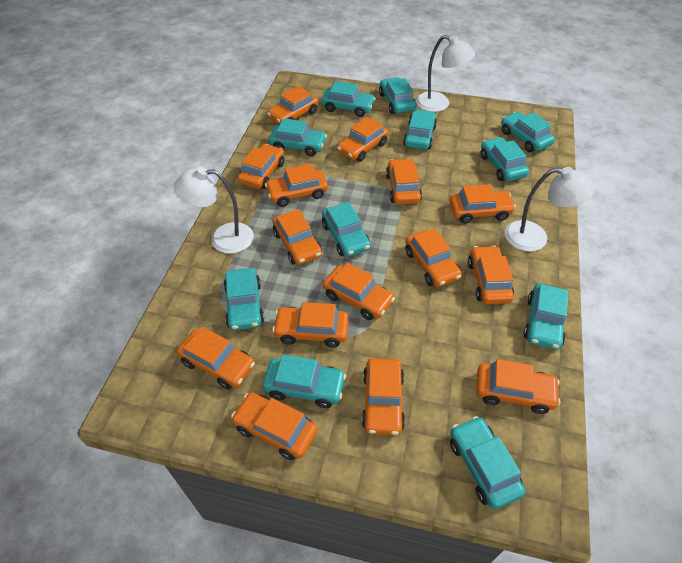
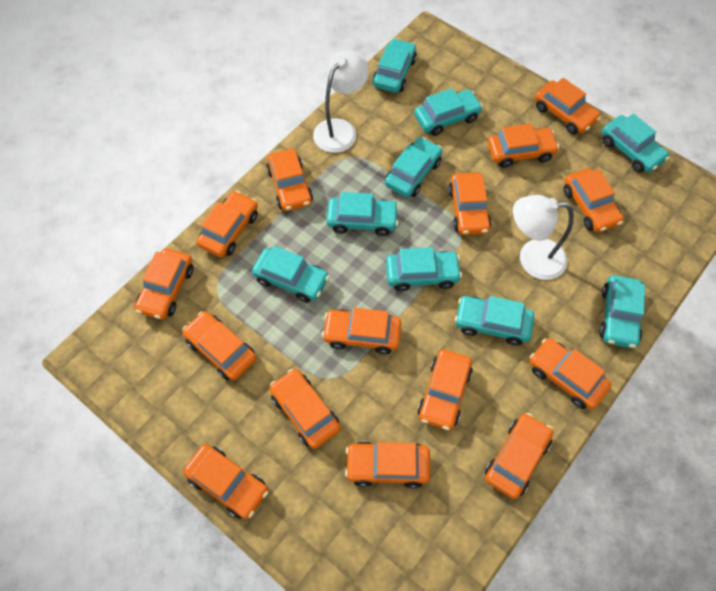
turquoise car: [224,268,264,331] [263,354,346,408] [269,118,327,156] [321,81,376,117] [322,202,371,257] [379,77,416,114] [403,109,437,150] [450,416,525,509] [481,137,529,181] [501,112,555,152] [524,284,568,350] = 11 -> [252,246,329,303] [327,192,399,236] [372,38,417,93] [385,137,442,197] [386,247,462,291] [414,88,483,136] [455,296,534,346] [599,275,645,348] [602,114,670,173] = 9
white lamp: [174,167,254,254] [416,35,475,112] [505,167,595,251] = 3 -> [313,51,369,153] [513,195,574,280] = 2

